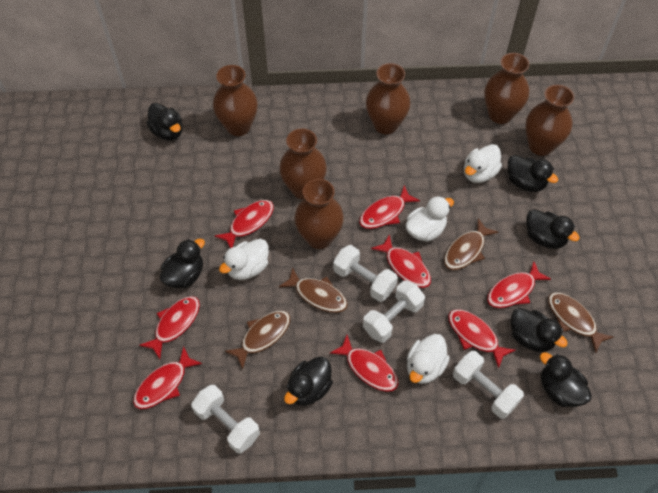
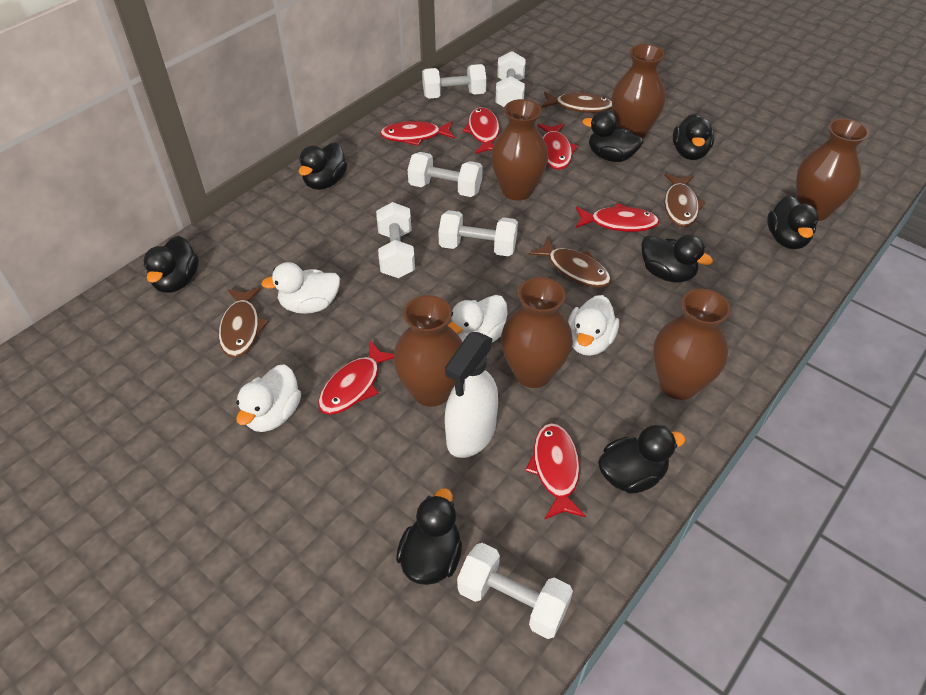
black duck: [146,103,183,140] [160,239,205,288] [284,357,333,406] [508,155,558,192] [511,308,568,352] [526,209,580,249] [540,352,592,407] = 7 -> [143,236,199,293] [298,143,347,190] [396,488,462,585] [582,111,643,162] [598,425,686,494] [641,235,713,283] [673,114,714,160] [767,196,819,249] = 8
red fish: [133,347,202,409] [139,296,200,359] [215,200,274,248] [330,335,398,392] [359,185,420,229] [371,234,431,288] [448,309,516,369] [487,261,551,308] = 8 -> [318,340,394,415] [380,121,455,146] [463,107,499,154] [525,423,586,520] [538,123,578,170] [576,203,659,232] = 6
white dumbbell: [191,385,260,453] [333,245,398,302] [363,281,425,343] [453,351,524,419] = 4 -> [376,202,415,278] [408,152,483,197] [422,64,487,99] [438,210,518,256] [457,543,573,639] [495,51,526,107] = 6
white spray bottle: none = 0 -> [445,332,498,458] = 1

